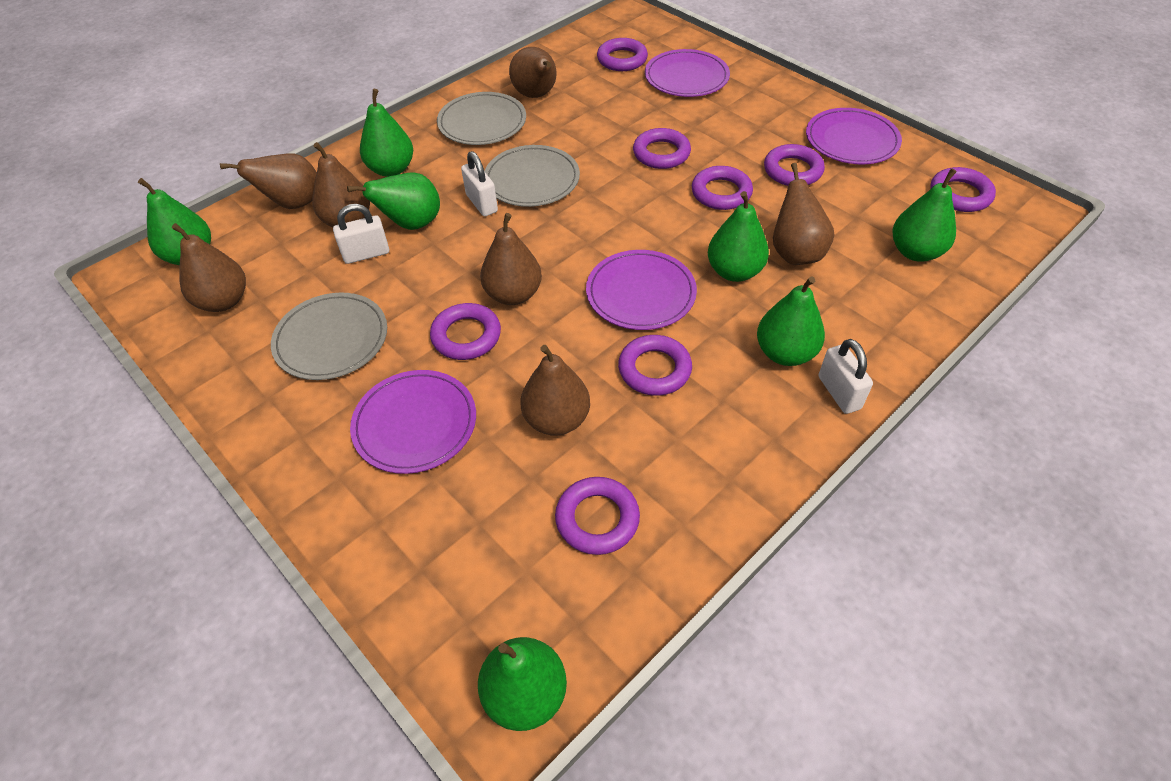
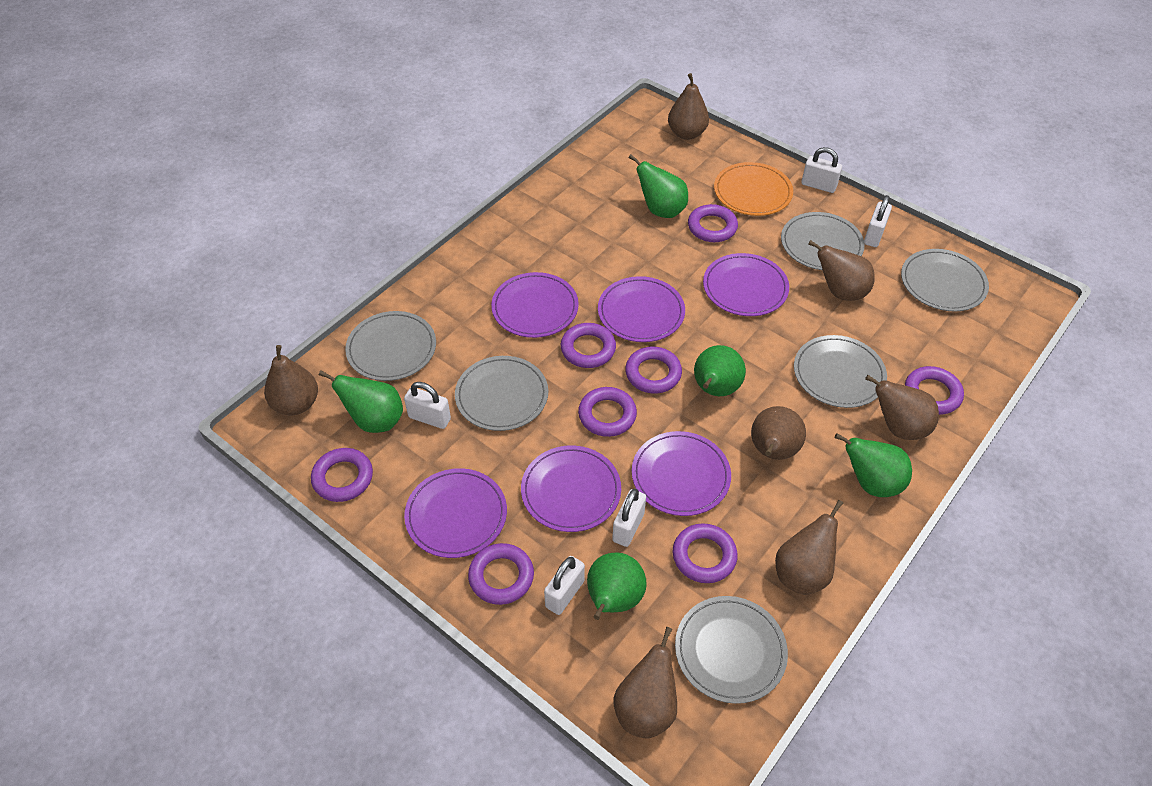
green pear: [138,178,211,265] [347,172,440,230] [360,89,413,177] [478,637,567,731] [708,191,769,282] [757,276,825,366] [892,168,957,262] = 7 -> [319,370,403,433] [587,552,647,620] [628,154,688,218] [694,345,746,396] [835,433,912,497] = 5
grey plate: [271,292,387,380] [437,92,526,145] [484,145,580,207] = 3 -> [345,311,436,381] [455,356,548,431] [675,596,788,704] [781,212,865,270] [794,335,887,408] [901,249,989,312] = 6
orange plate: none = 0 -> [714,162,793,216] = 1
purple plate: [350,370,476,474] [586,250,697,330] [645,49,730,97] [806,108,902,164] = 4 -> [404,468,507,558] [491,272,579,338] [521,445,621,532] [598,276,685,342] [632,431,731,516] [703,253,789,316] = 6
white padlock: [333,204,389,264] [461,151,498,216] [819,339,873,414] = 3 -> [404,382,451,429] [544,556,585,615] [612,489,646,547] [801,147,842,193] [864,195,892,247] = 5

